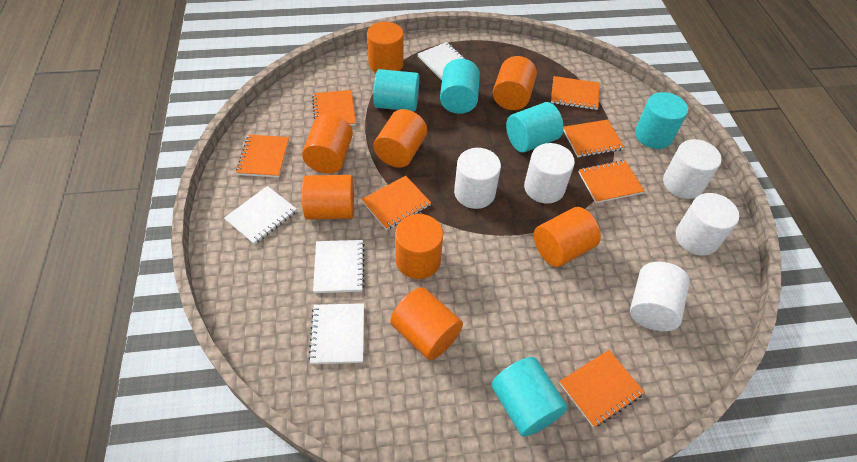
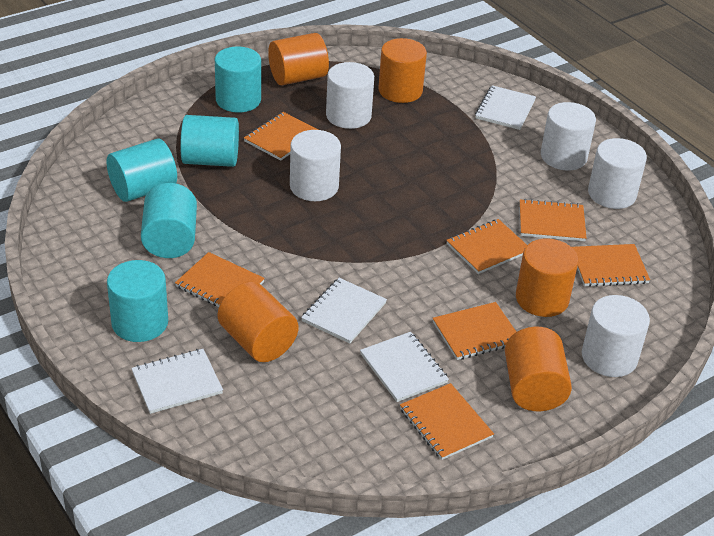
orange cylinder: [302,114,353,174] [302,175,354,220] [367,22,404,73] [374,109,427,168] [390,287,463,360] [395,214,443,279] [493,56,537,110] [534,207,601,267] = 8 -> [218,282,299,362] [268,33,329,86] [379,38,427,103] [505,327,572,411] [516,238,578,317] = 5

